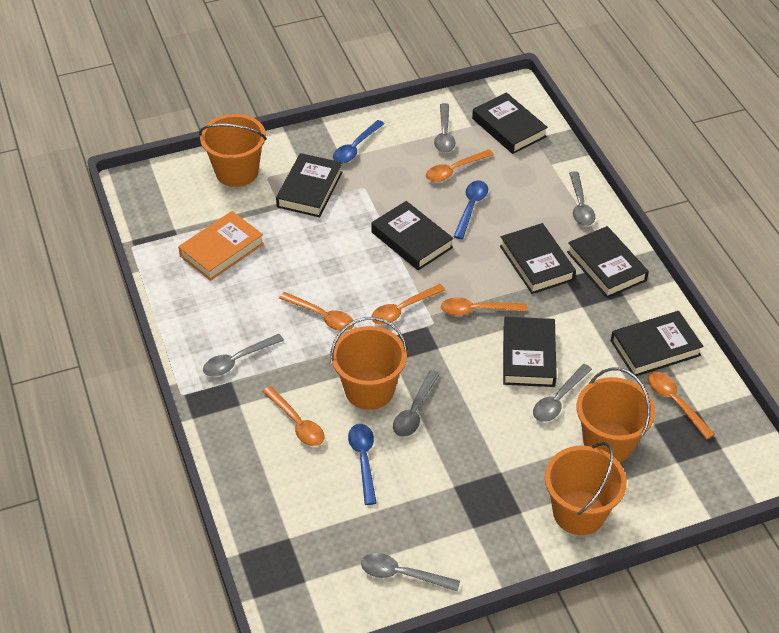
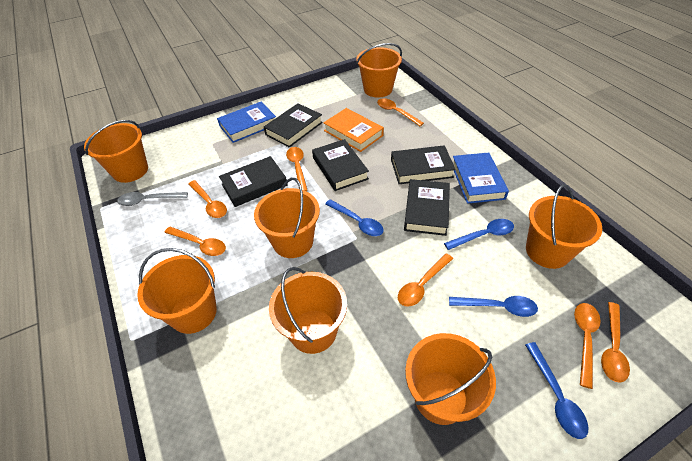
black book: [276,153,343,217] [371,201,454,270] [472,92,548,154] [500,223,576,294] [503,317,557,387] [567,226,649,298] [611,311,703,376] = 7 -> [219,156,288,207] [264,103,323,148] [312,139,369,191] [391,145,456,184] [404,179,450,236] = 5
blue book: none = 0 -> [217,102,276,143] [453,152,509,204] = 2
blue spoon: [333,120,384,163] [348,424,377,505] [453,180,488,239] = 3 -> [325,199,384,236] [444,219,514,250] [449,296,538,317] [525,342,589,439] = 4
grey spoon: [203,334,284,376] [361,553,460,591] [393,370,440,437] [434,103,455,153] [533,364,592,422] [569,171,595,226] = 6 -> [117,192,188,206] = 1
orange bucket: [199,114,267,187] [330,317,407,410] [545,442,627,535] [576,368,655,462] = 4 -> [84,120,148,183] [137,248,217,334] [254,178,320,258] [269,267,347,354] [356,43,402,97] [405,333,496,425] [526,184,602,269] = 7
orange spoon: [263,386,325,446] [279,292,354,331] [371,284,445,325] [426,150,494,182] [441,297,527,316] [648,372,715,440] = 6 -> [164,226,226,256] [188,180,227,218] [286,147,308,191] [377,98,424,126] [398,253,453,307] [574,303,601,389] [601,302,630,383] = 7

